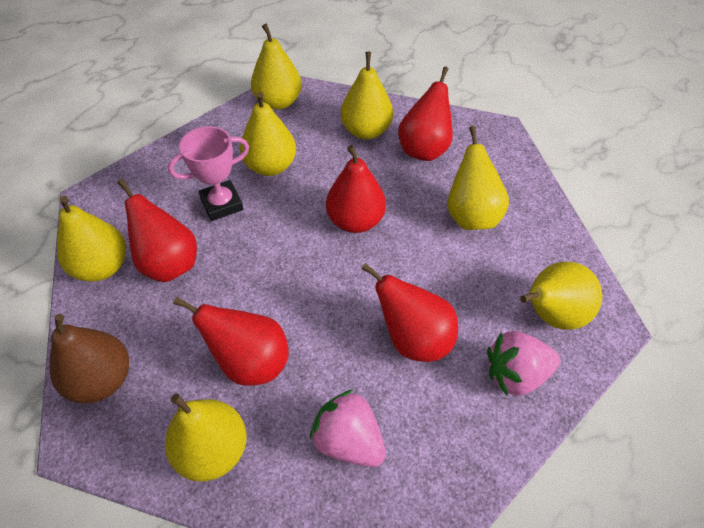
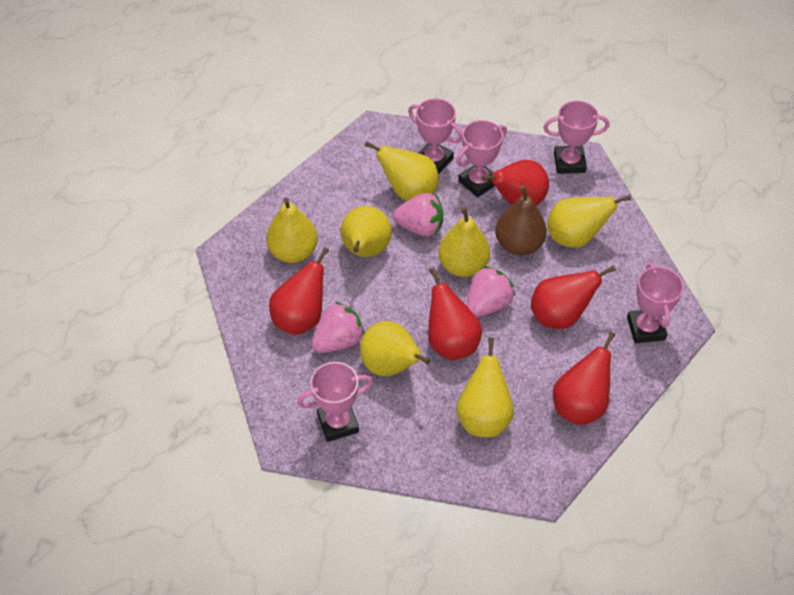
pink strawberry: [310,390,386,467] [487,331,560,395] = 2 -> [312,301,365,353] [393,193,443,237] [467,266,516,317] = 3
pink trophy: [168,126,249,221] = 1 -> [297,362,373,442] [408,98,463,174] [456,120,507,197] [543,101,609,174] [627,263,684,343] = 5

